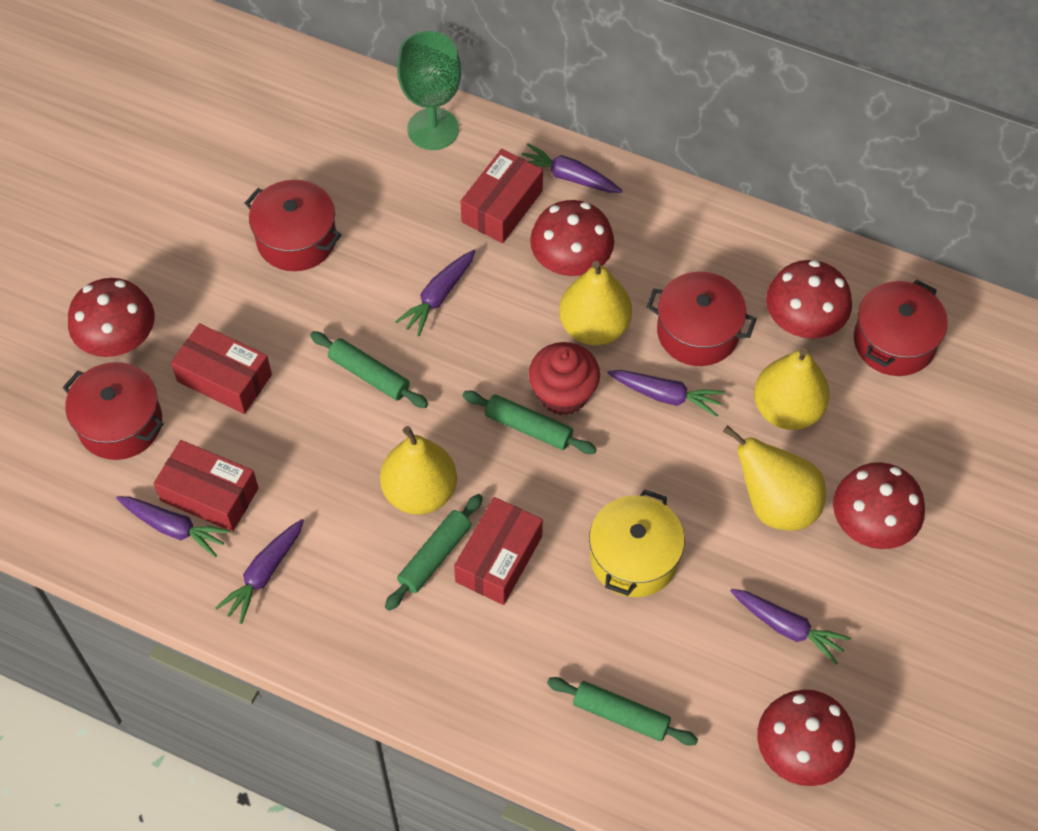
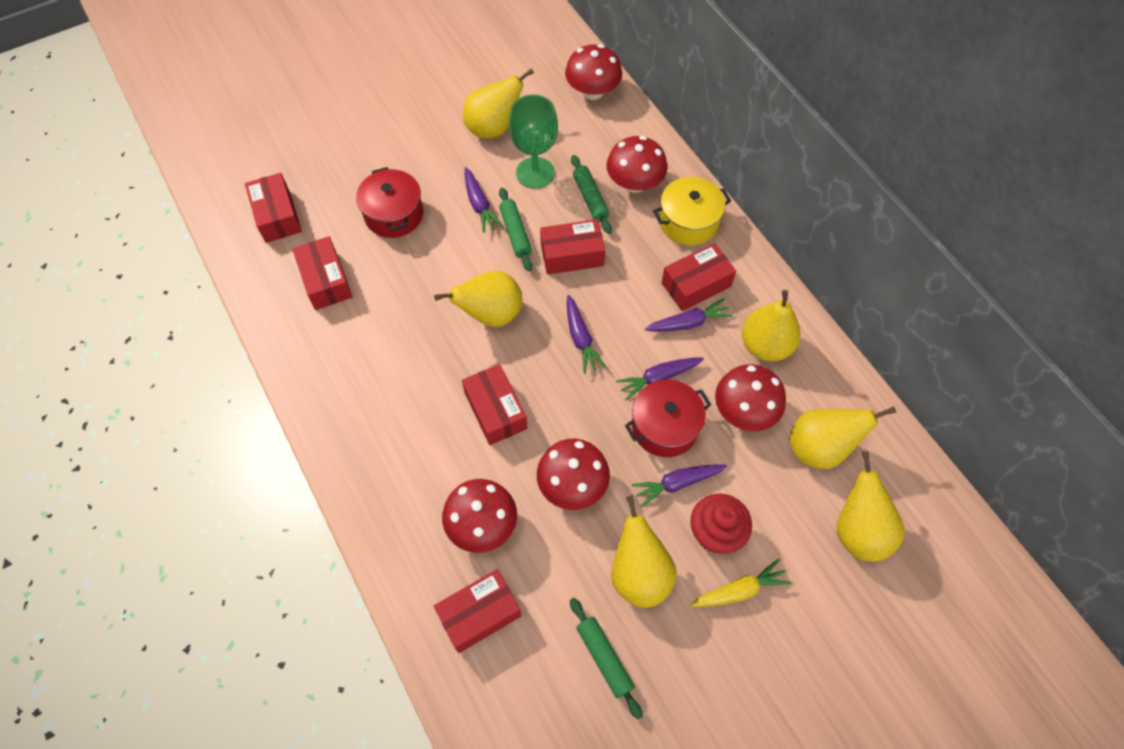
green rolling pin: [310,331,428,408] [385,494,483,611] [462,391,597,454] [547,677,698,746] = 4 -> [499,188,532,271] [570,598,643,720] [571,155,612,234] = 3
purple carrot: [116,496,231,557] [215,519,304,624] [395,250,475,336] [522,143,622,193] [608,370,725,417] [730,589,851,665] = 6 -> [465,167,503,233] [567,295,606,374] [616,357,704,401] [632,464,727,507] [645,298,733,332] = 5
red box: [153,440,259,532] [171,323,272,414] [454,497,543,605] [460,149,543,243] = 4 -> [245,173,302,243] [292,236,353,310] [434,569,521,653] [462,364,528,445] [540,219,605,275] [662,243,736,311] = 6
red pot: [63,362,164,460] [245,180,341,271] [647,272,756,366] [854,280,948,376] = 4 -> [356,167,423,238] [625,380,711,457] = 2
yellow carrot: none = 0 -> [690,559,791,607] = 1
yellow pear: [380,426,457,515] [559,261,632,345] [723,425,826,531] [754,348,830,430] = 4 -> [434,271,522,327] [463,68,534,138] [611,495,677,608] [742,290,801,362] [789,406,896,469] [837,451,905,562] = 6

